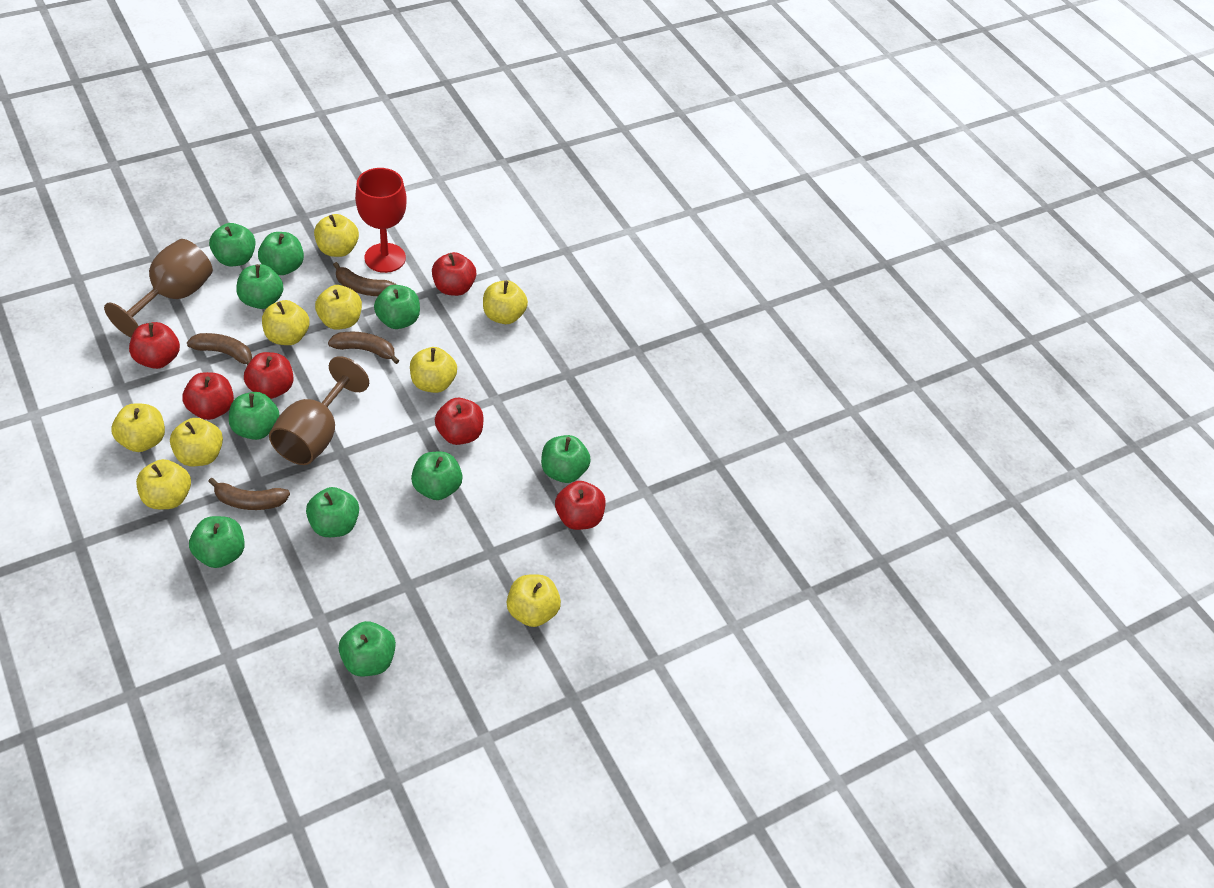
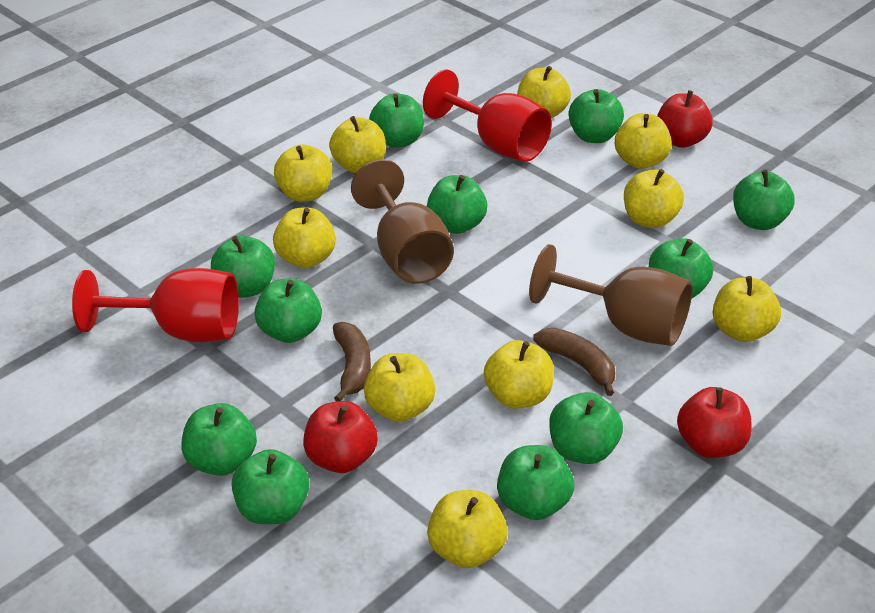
brown banana: [187,333,252,365] [208,478,290,510] [328,332,399,364] [333,262,396,296] = 4 -> [333,322,371,402] [533,328,615,396] = 2
green apple: [189,516,245,568] [209,223,256,266] [229,392,280,440] [236,264,283,309] [258,232,304,275] [306,487,359,537] [339,621,396,676] [374,285,420,329] [411,452,463,500] [541,435,591,483] = 10 -> [182,403,257,476] [211,235,275,298] [232,449,309,524] [254,278,322,343] [369,93,424,148] [427,175,487,234] [497,445,574,520] [549,392,623,464] [569,89,624,143] [649,238,713,298] [733,170,795,230] = 11
red apple: [129,322,180,369] [182,372,234,420] [244,352,293,399] [432,252,476,296] [435,398,483,445] [555,481,605,530] = 6 -> [303,401,378,473] [657,90,713,148] [677,387,751,458] = 3
red goblet: [355,168,407,273] = 1 -> [72,268,239,342] [423,70,552,162] = 2
yellow apple: [111,404,165,452] [136,459,191,509] [170,418,223,466] [262,300,310,345] [314,214,359,257] [315,285,362,330] [410,347,457,393] [483,280,528,324] [507,574,561,627] = 9 -> [273,208,336,268] [274,144,332,202] [329,116,386,173] [364,353,435,422] [427,490,508,568] [484,340,554,409] [517,66,571,118] [615,113,672,169] [624,169,684,228] [713,276,781,342] = 10

